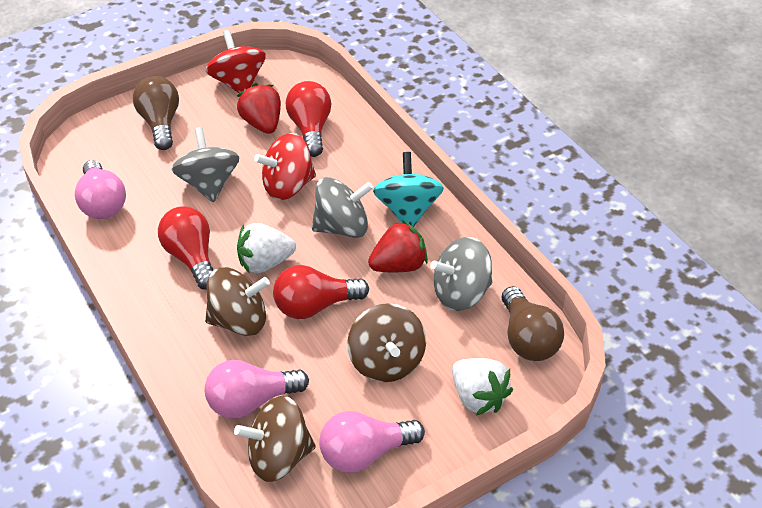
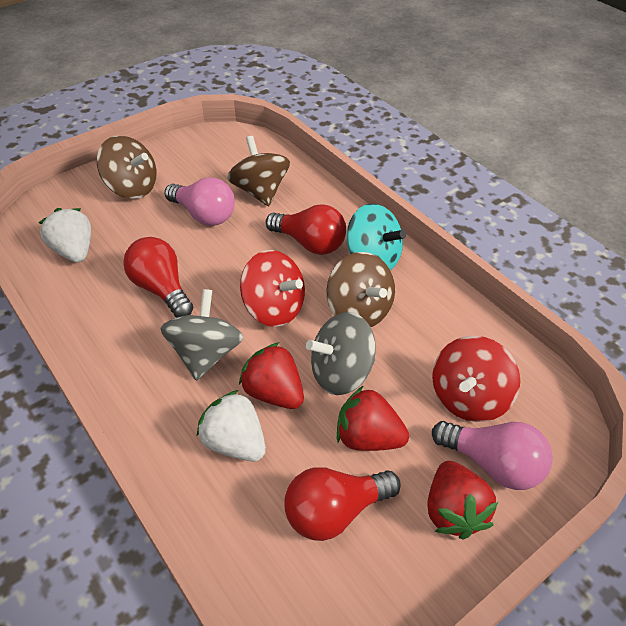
brown light bulb: [133,76,179,150] [502,286,564,361] = 2 -> none = 0
grey spinning top: [171,127,240,202] [312,177,373,238] [430,237,492,311] = 3 -> [161,289,243,381] [306,312,376,395] = 2
pink light bulb: [75,160,126,219] [204,360,309,419] [319,411,425,473] = 3 -> [165,177,235,226] [432,421,553,490] = 2
red strawberry: [237,83,281,134] [368,220,428,272] = 2 -> [239,342,304,409] [337,385,409,451] [428,461,498,539] = 3

